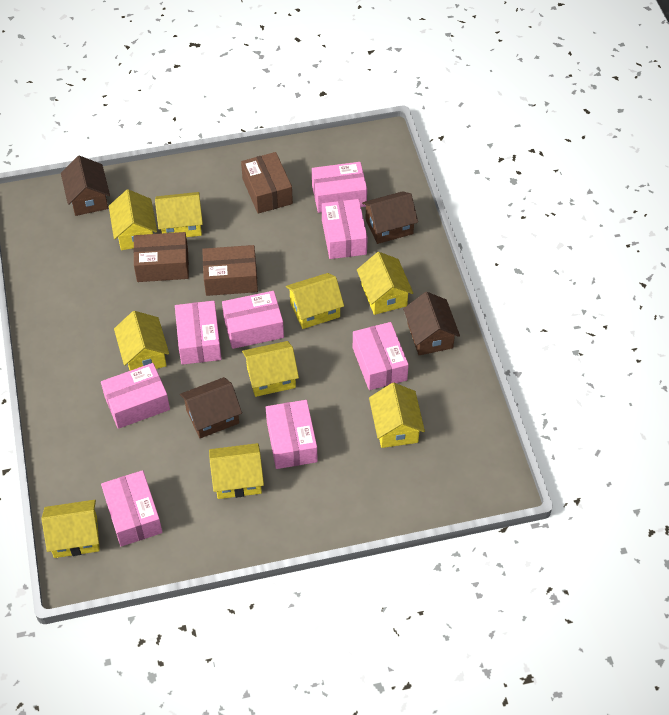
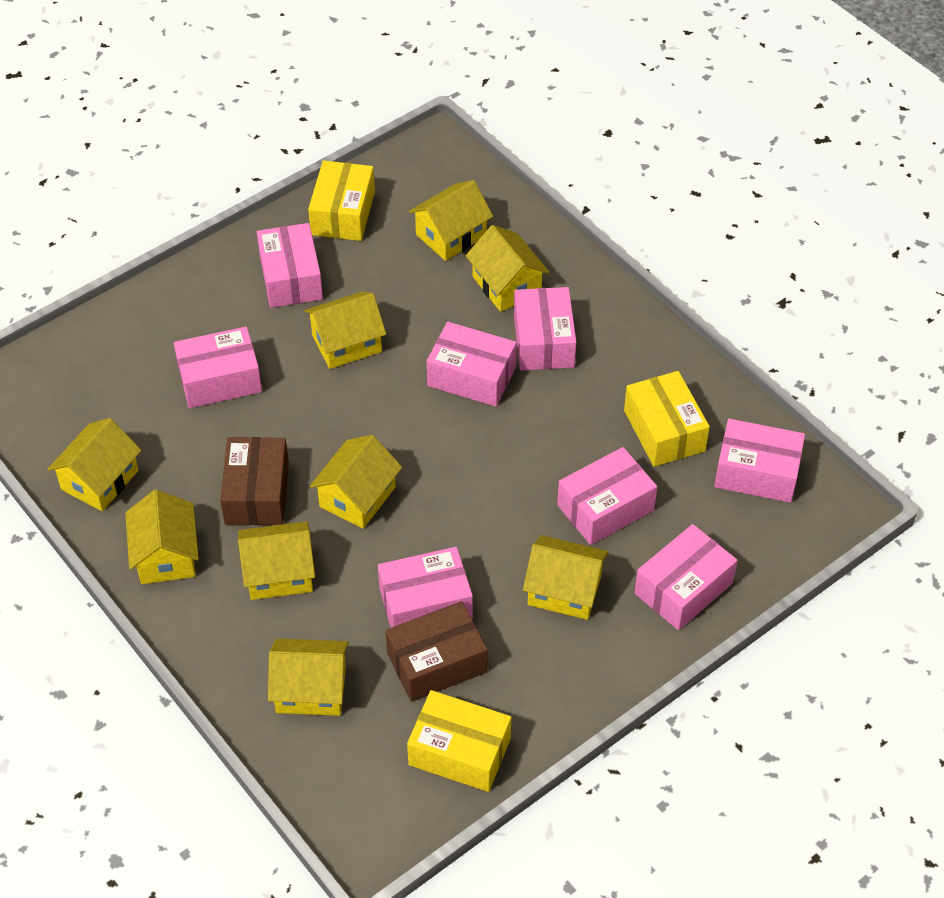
brown box: [133,232,189,282] [202,245,258,296] [241,152,293,214] = 3 -> [220,437,289,525] [386,601,488,702] = 2
brown house: [61,156,110,216] [180,377,242,438] [362,191,418,244] [403,292,460,355] = 4 -> none = 0
yellow box: none = 0 -> [308,160,375,241] [407,690,511,792] [624,371,710,467] = 3

